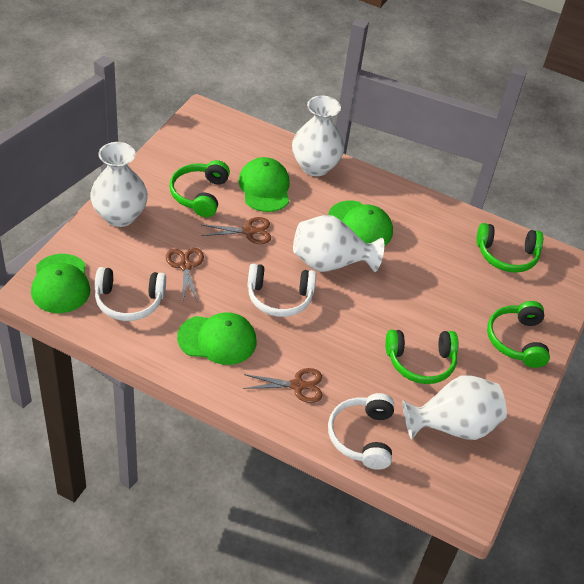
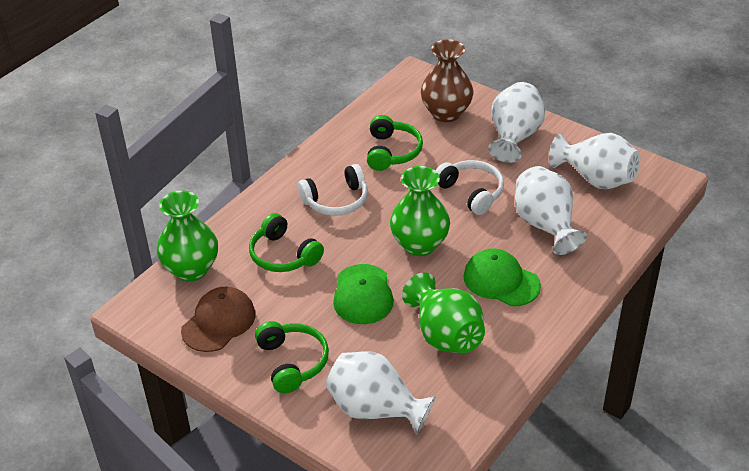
brown cap: none = 0 -> [181,287,255,352] = 1
brown scissors: [166,248,204,302] [201,217,271,244] [243,368,323,403] = 3 -> none = 0
brown vase: none = 0 -> [421,39,474,122] = 1
green cap: [31,254,90,313] [177,312,256,365] [239,157,290,212] [328,201,393,246] = 4 -> [333,264,394,324] [463,248,541,306] = 2
green headphones: [169,160,230,217] [385,330,459,384] [477,223,543,273] [487,301,550,368] = 4 -> [249,213,324,272] [255,321,329,393] [367,115,423,171] = 3
green vase: none = 0 -> [157,190,218,282] [390,166,450,256] [402,272,485,353] = 3
white headphones: [95,267,166,321] [247,264,316,317] [328,393,394,470] = 3 -> [298,164,368,216] [435,160,504,215] = 2

